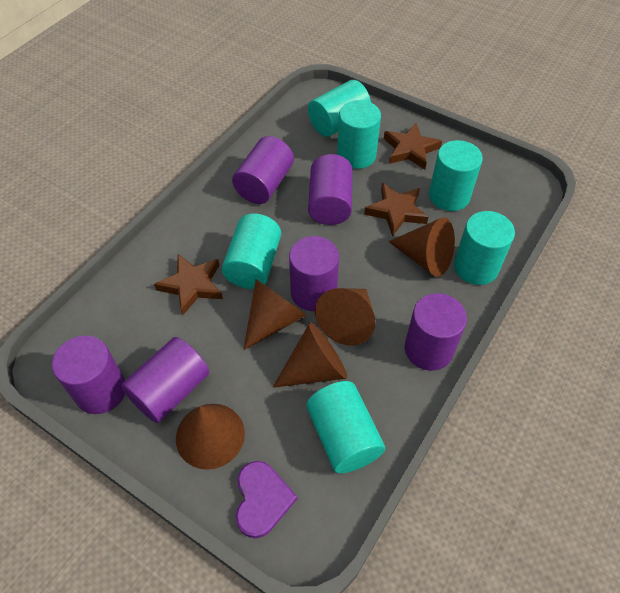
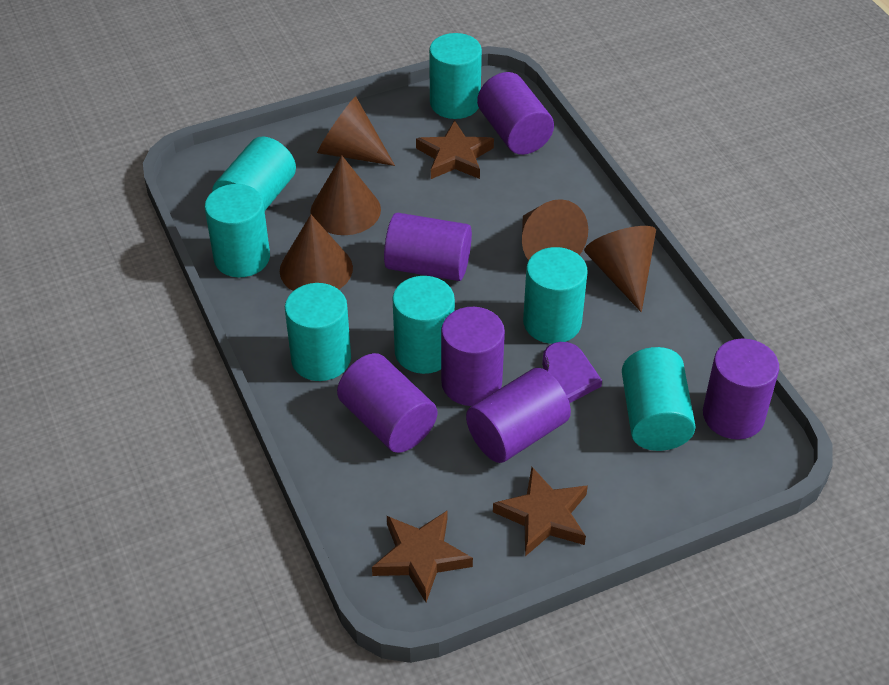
turquoise cylinder: [222,213,281,289] [306,381,385,473] [308,80,371,137] [337,100,381,169] [429,140,483,211] [454,211,515,285] = 6 -> [205,184,270,277] [212,137,296,211] [285,283,351,381] [392,276,455,374] [429,33,482,119] [523,247,588,344] [622,347,696,451] = 7

